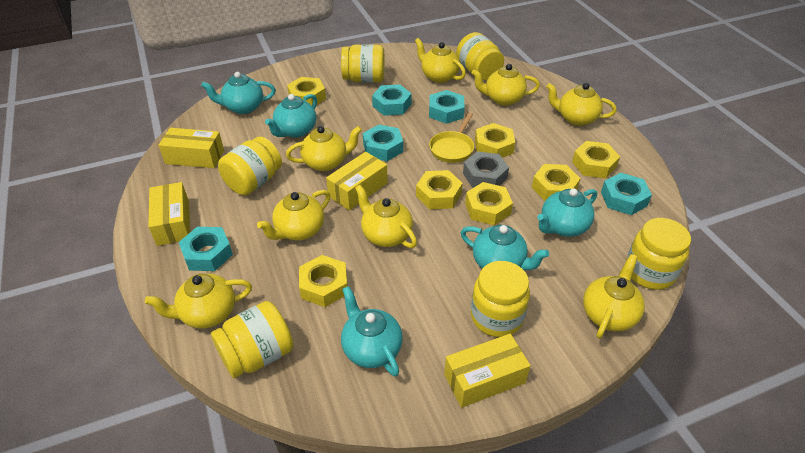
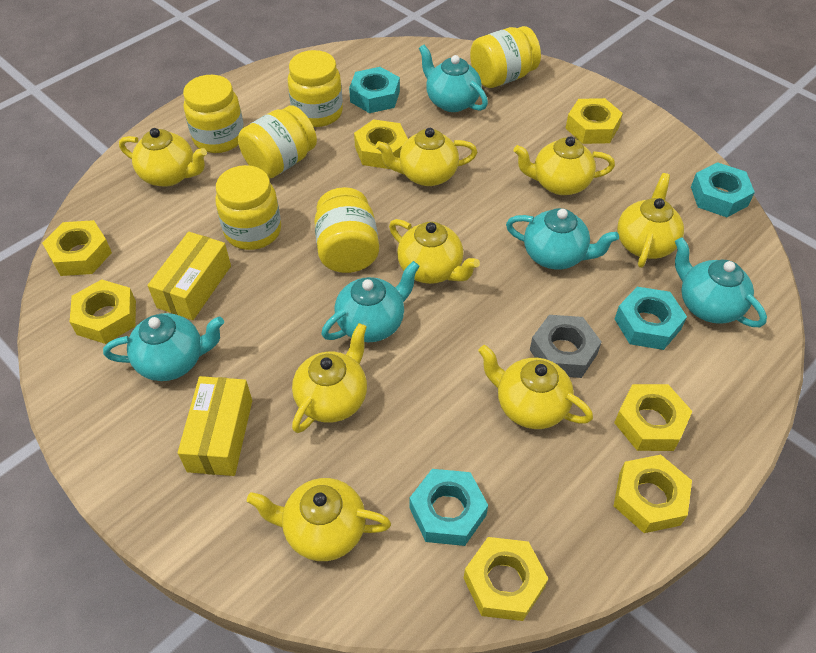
turquoise nut: [179,227,233,271] [363,125,403,161] [372,84,412,116] [429,90,465,124] [601,173,652,215] = 5 -> [349,67,400,113] [410,469,488,546] [615,287,687,350] [691,162,755,217] = 4
yellow box: [148,182,190,246] [158,128,224,168] [326,152,388,211] [444,334,531,408] = 4 -> [147,232,231,320] [178,376,252,476] = 2
yellow pan: [429,113,474,163] = 1 -> none = 0

